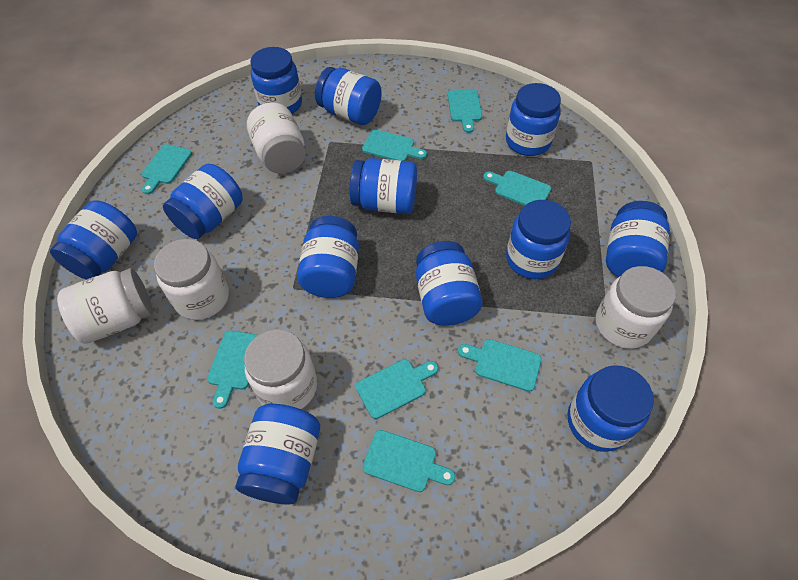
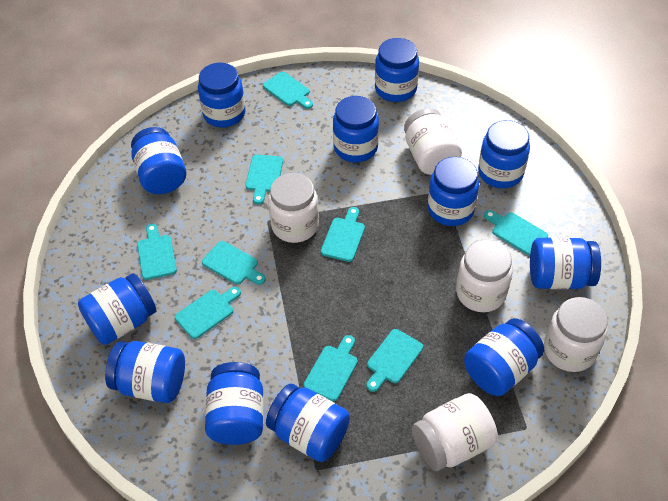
turquoise cutting board: [142,144,192,194] [207,330,258,409] [356,359,438,419] [362,130,427,161] [363,430,455,492] [448,90,482,133] [458,339,542,392] [483,171,551,205] = 8 -> [137,224,177,280] [175,287,241,339] [202,241,266,285] [245,154,283,204] [263,72,313,109] [304,335,358,401] [321,207,365,262] [367,329,423,392] [484,210,548,256] = 9

